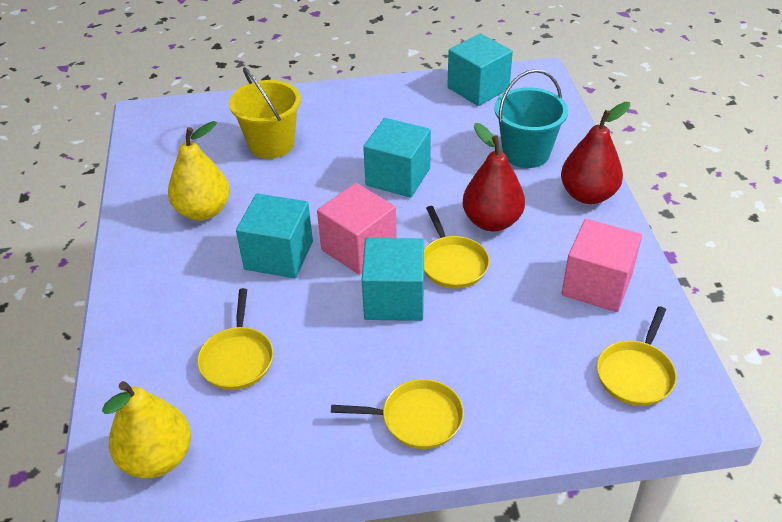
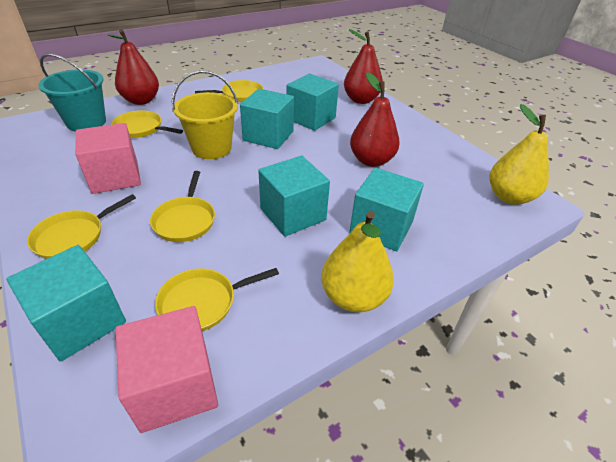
red pear: [463,123,525,231] [561,102,630,204] = 2 -> [107,29,159,105] [344,29,383,104] [350,72,400,167] = 3
turquoise cube: [236,194,313,278] [362,238,424,321] [363,118,431,198] [447,33,513,106] = 4 -> [6,245,126,362] [240,89,294,149] [258,156,330,237] [287,74,339,131] [349,168,424,251] = 5
yellow pan: [197,288,273,390] [331,379,464,449] [424,206,490,289] [597,306,677,406] = 4 -> [27,194,136,259] [111,110,183,138] [150,171,215,242] [155,268,279,331] [195,80,263,102] = 5

